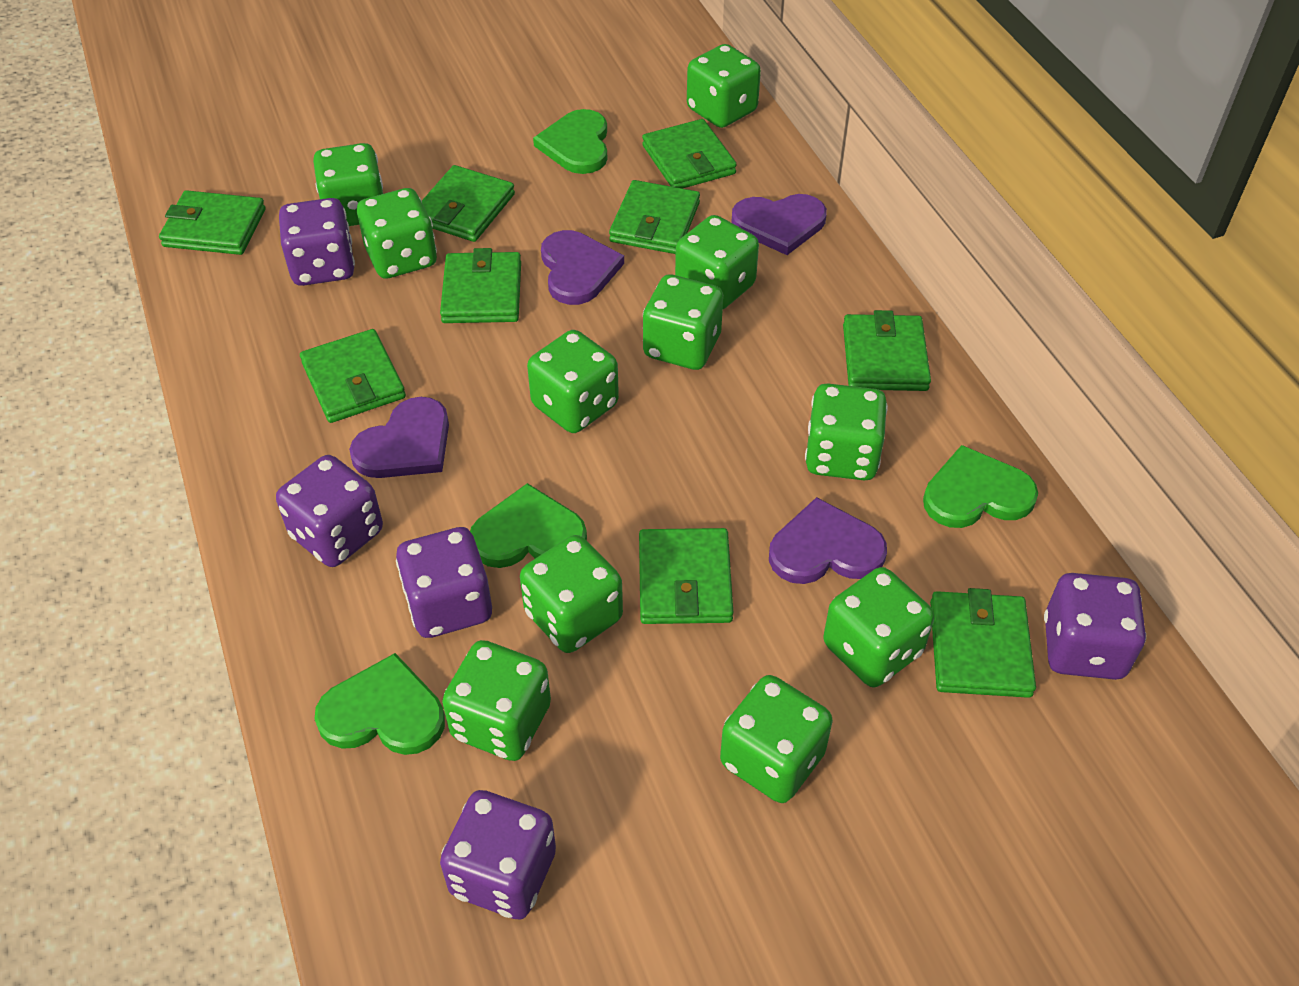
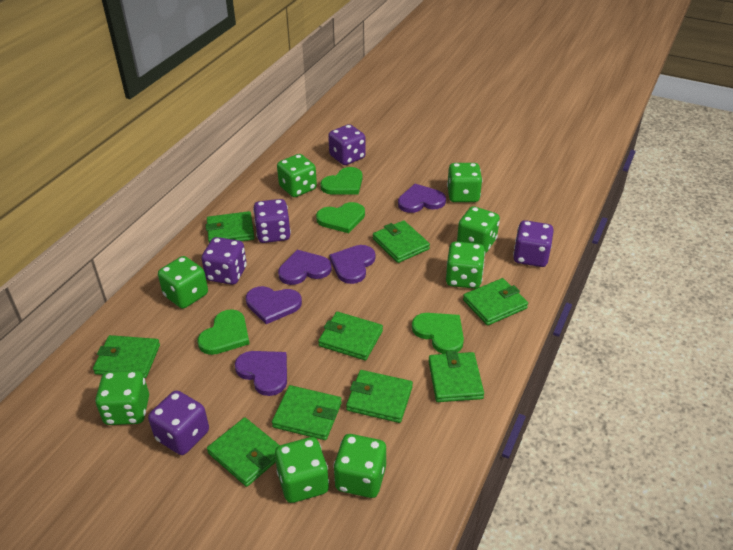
green dice: [313,143,383,226] [357,188,437,279] [442,640,551,761] [520,535,623,653] [527,330,619,433] [643,274,723,370] [675,215,759,309] [687,44,761,128] [720,675,833,803] [805,383,888,480] [823,567,934,687] = 11 -> [95,370,149,425] [158,256,208,309] [275,437,329,503] [277,154,317,197] [333,434,386,498] [446,242,485,289] [447,163,482,202] [457,206,500,253] = 8
purple heart: [349,397,449,478] [541,230,624,305] [731,194,827,255] [769,497,887,584] = 4 -> [235,351,287,396] [246,286,302,324] [278,250,332,285] [329,245,375,284] [398,184,446,213] = 5

